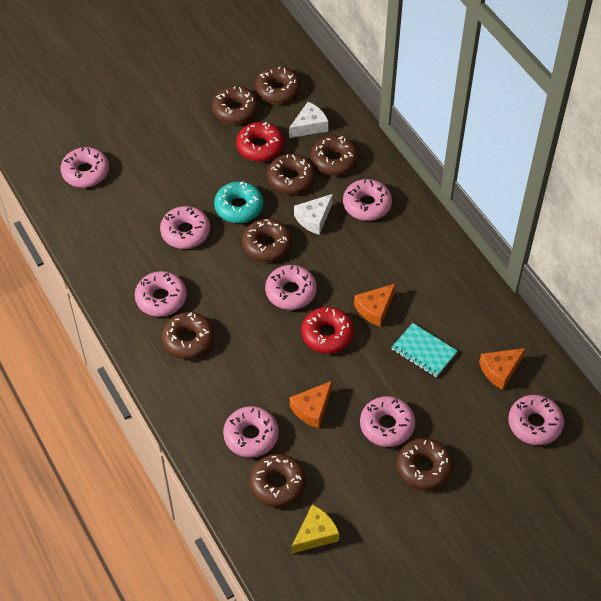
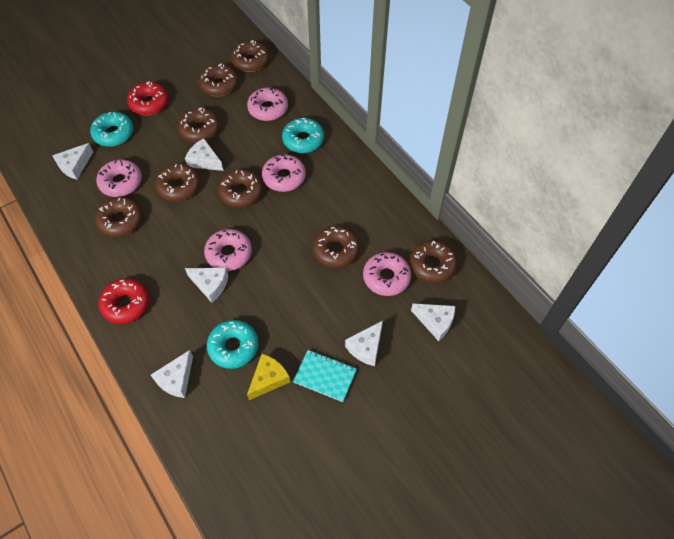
orange cheese: [290,381,332,428] [354,283,396,327] [479,348,526,390] = 3 -> none = 0
pink donut: [60,147,109,188] [135,271,187,317] [160,206,210,249] [223,406,279,458] [265,265,317,310] [343,179,392,221] [360,396,415,447] [508,395,564,445] = 8 -> [96,159,142,197] [204,229,252,271] [247,87,288,121] [262,154,306,192] [363,252,411,296] = 5
turquoise donut: [214,181,263,223] = 1 -> [90,112,133,147] [207,320,258,369] [282,118,324,153] = 3
white cheese: [289,102,328,138] [294,194,333,235] = 2 -> [52,143,93,180] [151,350,193,398] [185,138,223,171] [185,268,228,303] [345,321,383,366] [411,304,455,341] = 6

